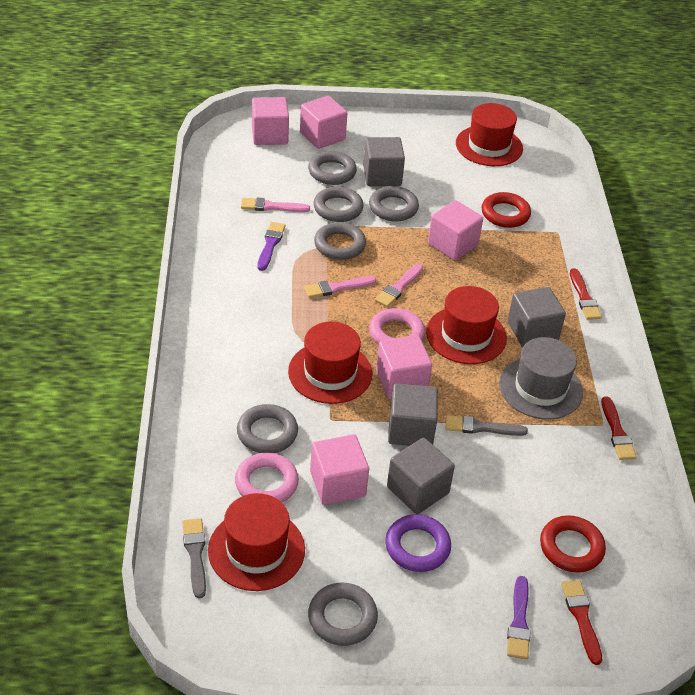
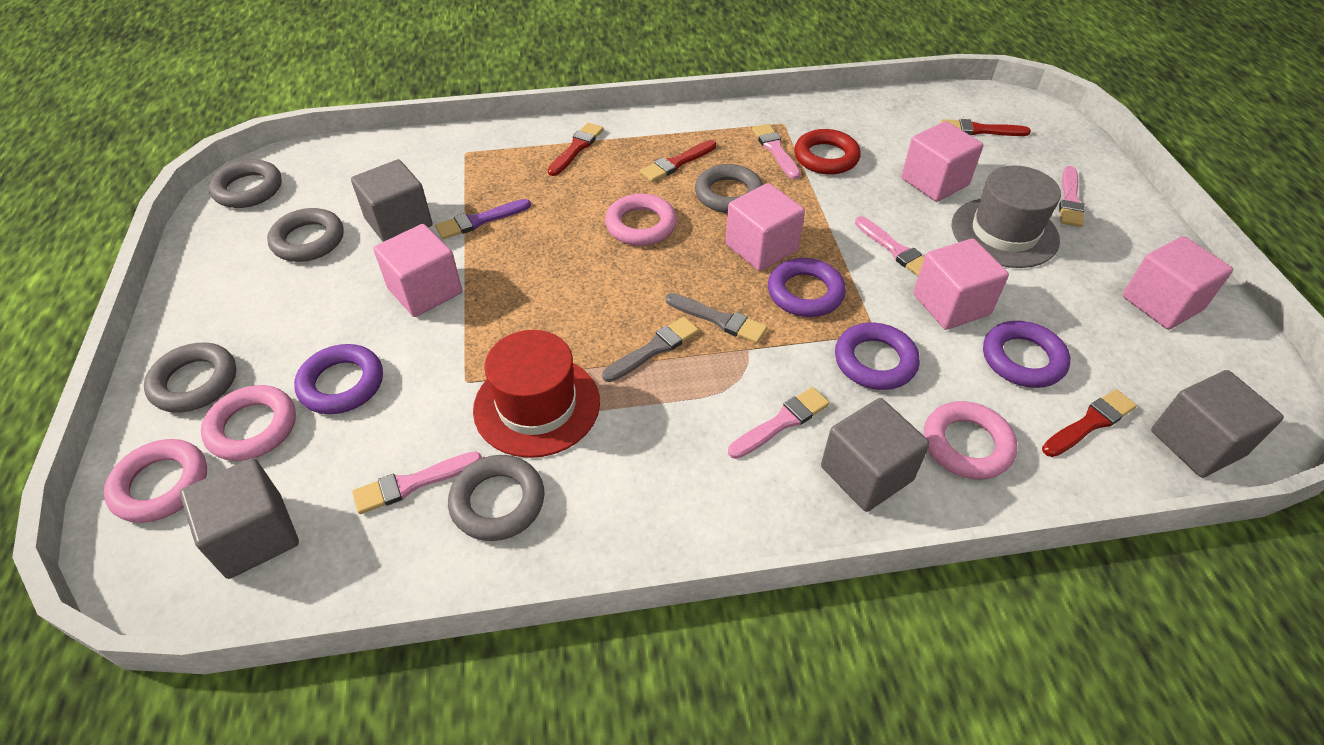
grey ring: [237,404,298,453] [308,151,357,185] [308,583,378,646] [313,186,364,222] [314,222,366,260] [369,186,419,222] = 6 -> [144,342,236,413] [209,159,282,208] [267,208,344,262] [448,455,545,541] [695,164,763,213] = 5
pink brush: [241,198,310,212] [304,276,376,298] [375,264,423,307] = 3 -> [352,451,482,514] [728,387,830,459] [752,124,801,179] [855,216,924,276] [1059,166,1084,227] = 5
pink ring: [235,453,299,502] [369,308,425,345] = 2 -> [104,439,207,523] [201,385,296,461] [605,194,677,246] [924,401,1018,479] = 4
purple brush: [257,222,285,271] [507,576,530,659] = 2 -> [435,199,531,239] = 1
purple ring: [386,514,451,572] = 1 -> [294,344,383,414] [768,258,846,317] [835,323,920,390] [983,321,1070,388] = 4
red brush: [561,580,602,665] [570,268,602,320] [601,396,637,460] = 3 -> [548,123,604,176] [640,140,716,182] [941,119,1031,136] [1042,389,1137,457] = 4
red hat: [208,493,305,591] [288,322,372,404] [426,286,507,364] [456,103,523,166] = 4 -> [473,330,600,458] = 1
red ring: [482,192,531,228] [540,515,606,573] = 2 -> [794,129,861,175] = 1

